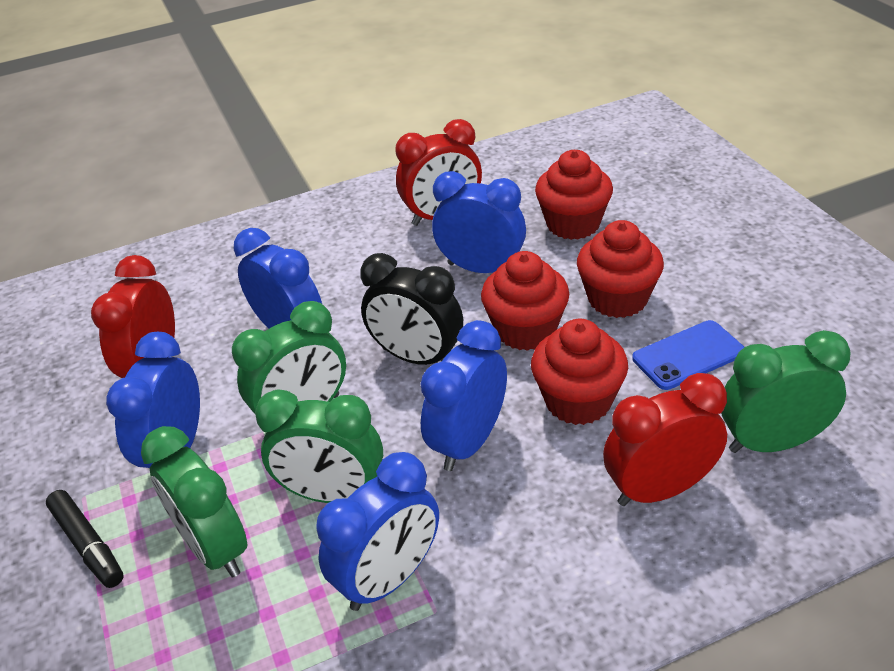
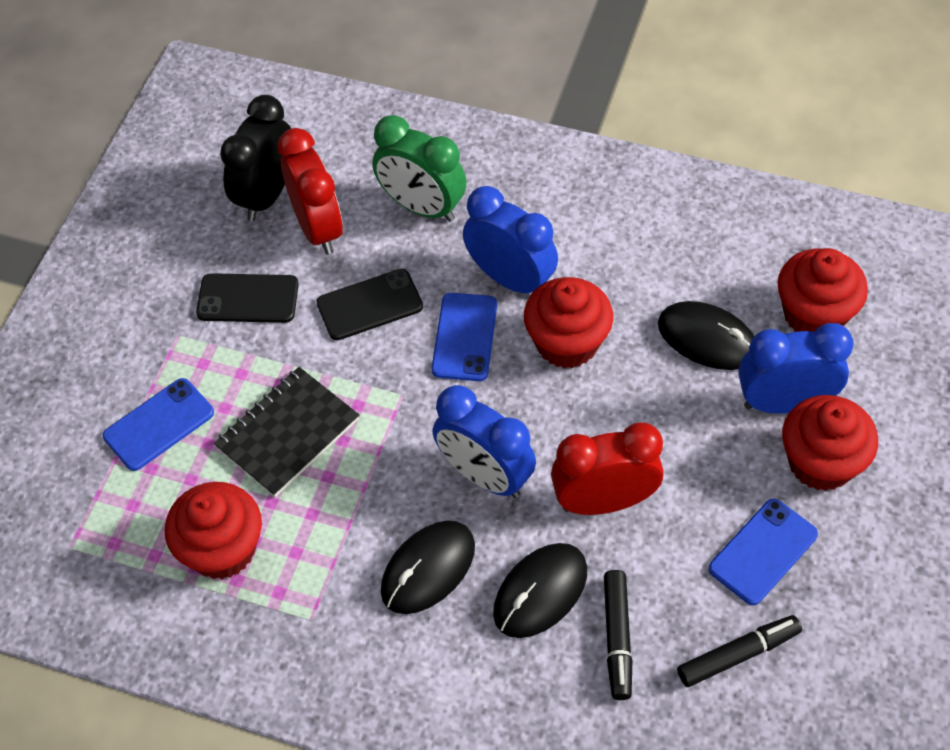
black marker: [46,490,124,588] = 1 -> [604,570,632,700] [677,615,802,687] = 2
black mouse: none = 0 -> [381,521,475,614] [493,543,587,638] [658,301,754,370] = 3
black notebook: none = 0 -> [214,367,359,497] = 1
black phone: none = 0 -> [196,273,299,323] [316,269,423,340] = 2
blue clock: [106,332,200,468] [234,228,322,329] [316,452,439,611] [421,320,507,471] [432,171,526,273] = 5 -> [433,385,536,498] [463,186,558,293] [738,323,854,414] = 3
blue phone: [632,320,744,390] = 1 -> [103,378,214,471] [431,293,497,381] [709,499,818,605] = 3
green clock: [141,426,248,578] [232,301,346,414] [255,389,383,503] [721,330,851,453] = 4 -> [372,115,467,222] = 1
red clock: [91,255,175,378] [395,119,482,226] [603,373,727,506] = 3 -> [278,128,343,255] [551,422,664,515] = 2

